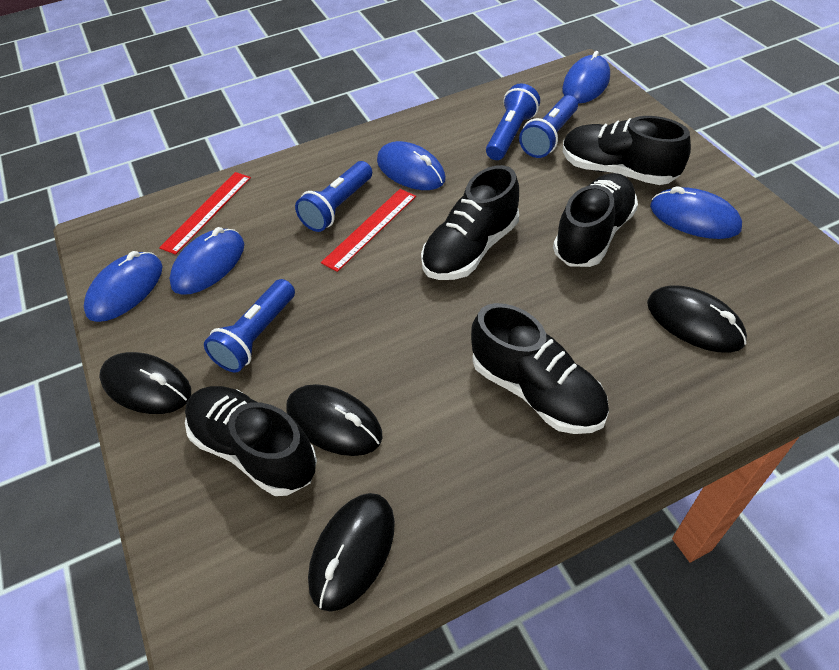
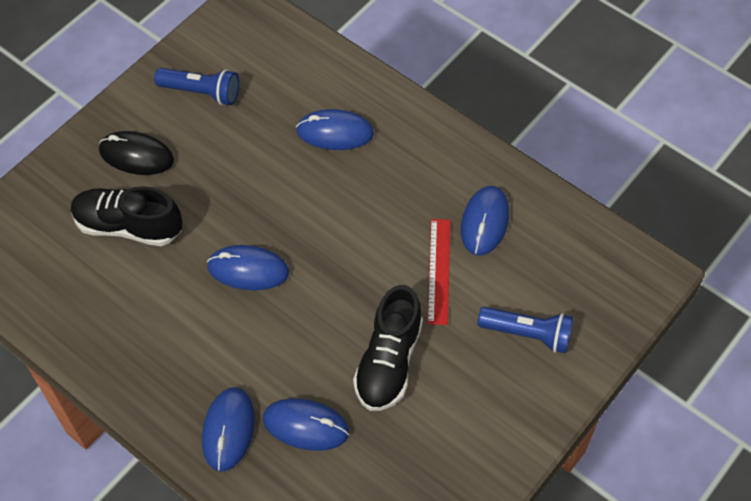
black mouse: [99,352,191,414] [286,384,383,456] [308,493,395,612] [647,285,747,353] = 4 -> [99,131,174,175] = 1
black shoe: [185,386,317,496] [421,165,519,280] [471,303,609,434] [553,173,638,267] [563,116,691,185] = 5 -> [71,186,182,246] [353,285,423,411] = 2
blue flashlight: [204,279,295,373] [295,161,372,232] [486,84,540,160] [519,95,578,158] = 4 -> [154,68,239,105] [478,307,573,353] = 2
red ruler: [159,172,251,255] [321,189,416,272] = 2 -> [428,219,450,325] = 1

